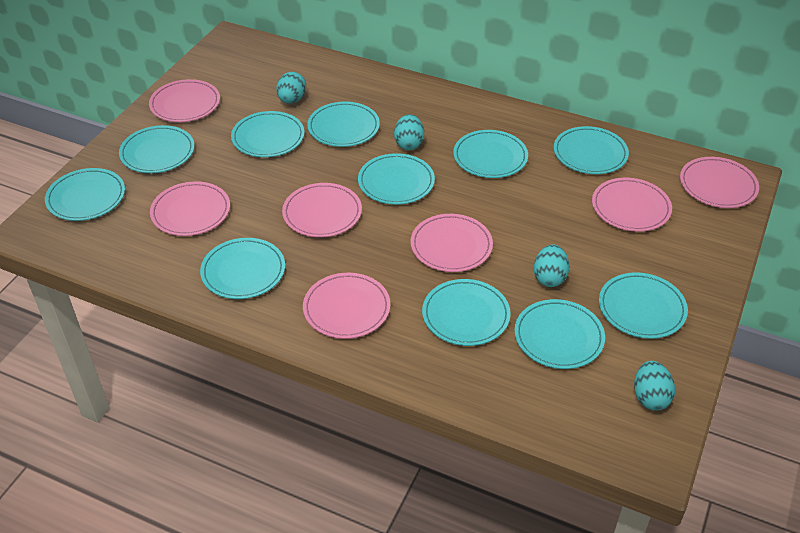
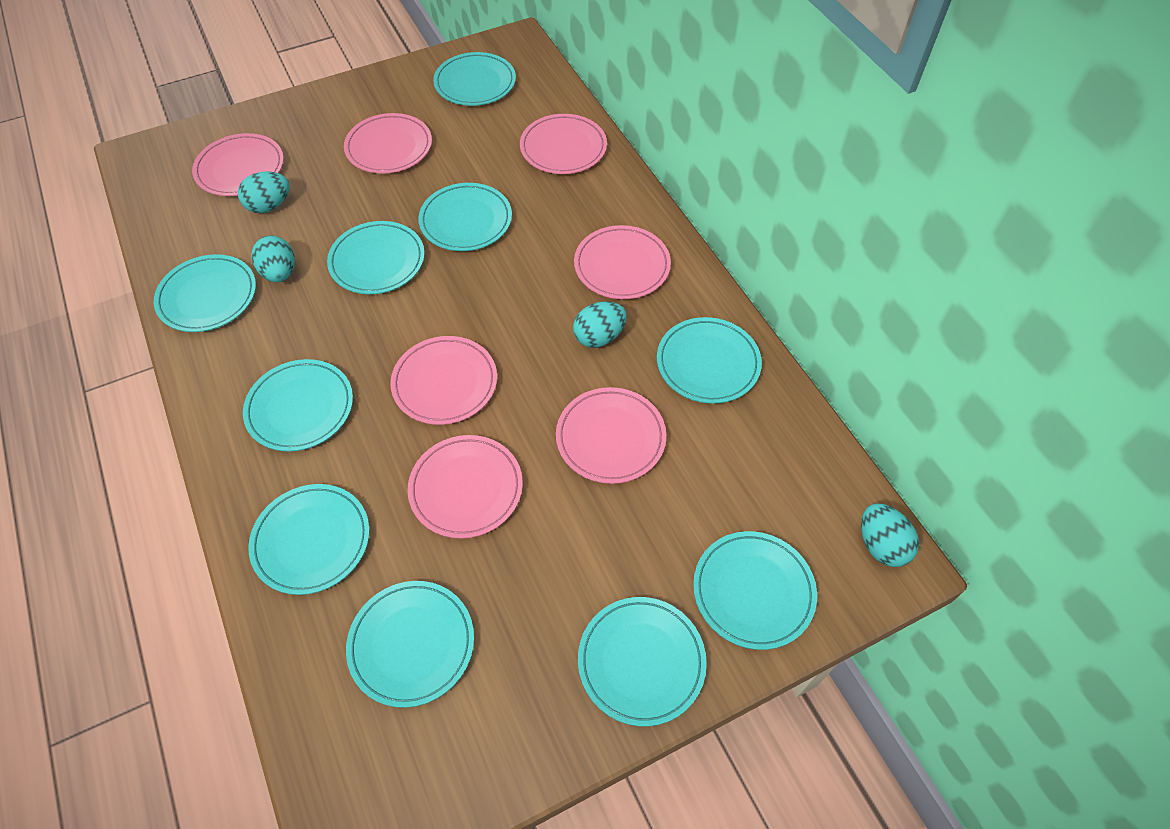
turquoise plate: [45,168,125,221] [119,125,195,173] [200,238,285,299] [231,111,304,157] [307,102,380,147] [358,153,435,205] [422,279,511,346] [453,130,528,178] [514,299,605,369] [554,126,629,174] [599,272,688,339] = 11 -> [154,254,256,332] [243,359,353,452] [248,484,370,595] [327,221,425,294] [346,581,474,708] [418,183,512,251] [433,52,516,106] [578,597,707,727] [657,317,762,404] [693,531,817,650] = 10

